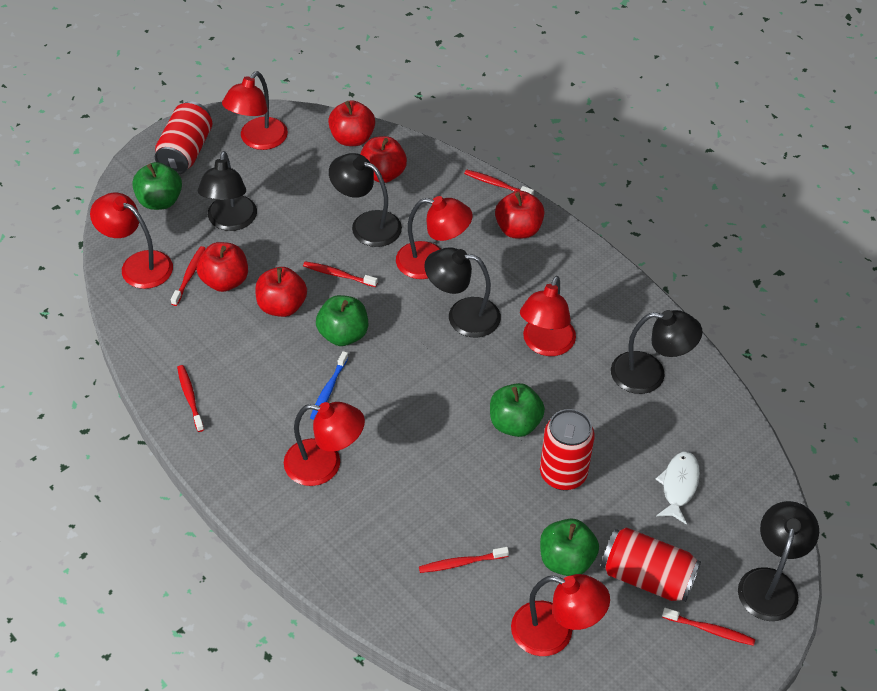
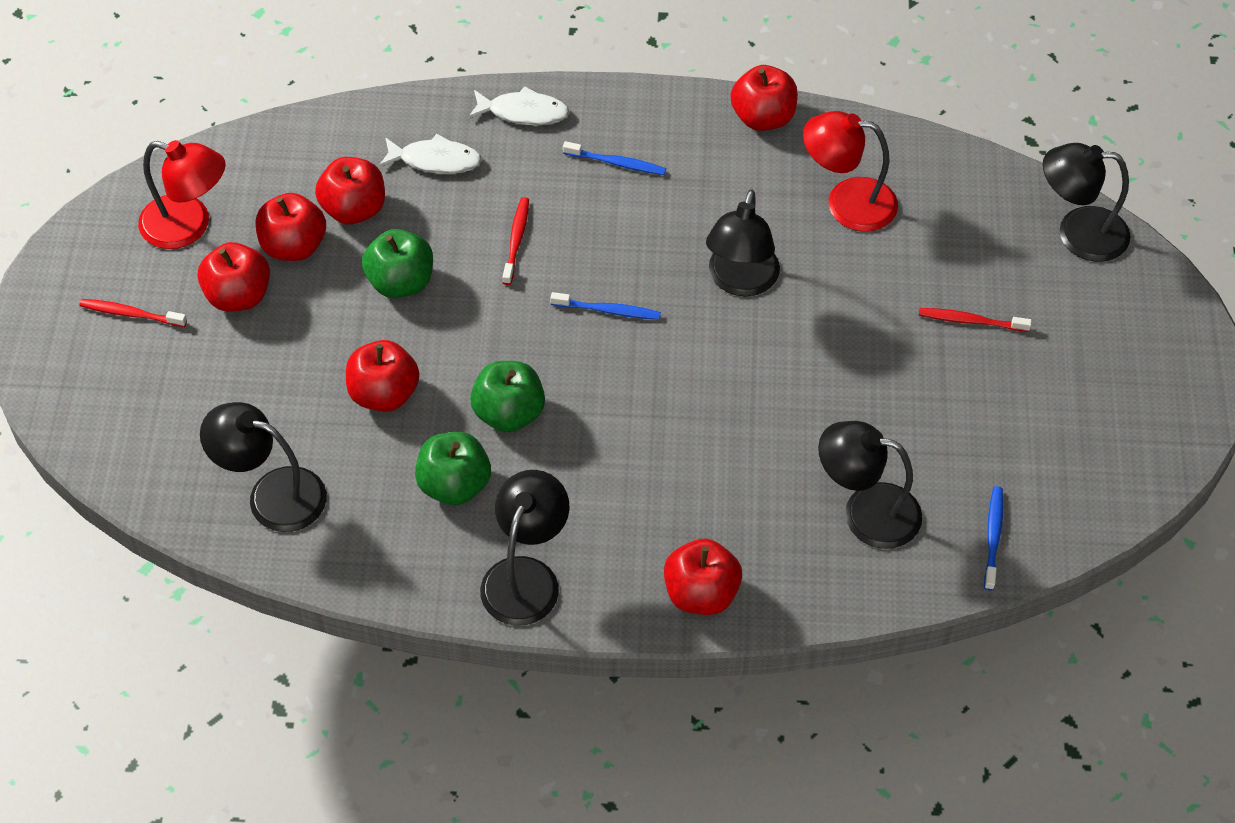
blue toothbrush: [310,351,349,420] = 1 -> [550,292,661,320] [563,141,666,175] [984,486,1003,590] = 3
green apple: [132,162,182,210] [316,295,368,346] [490,383,545,437] [540,519,599,576] = 4 -> [362,229,433,298] [415,432,491,505] [470,361,545,432] = 3
red apple: [197,242,248,292] [255,267,307,317] [328,100,375,146] [360,136,407,183] [495,191,544,239] = 5 -> [198,242,270,312] [256,193,326,261] [315,157,385,224] [346,340,420,412] [664,539,742,615] [731,65,798,131] = 6
red can: [155,102,213,174] [540,409,595,490] [601,527,701,602] = 3 -> none = 0
red lamp: [90,192,173,289] [222,71,288,150] [284,402,365,486] [396,196,473,279] [511,574,610,656] [520,276,576,356] = 6 -> [138,140,226,249] [803,111,898,232] = 2
red toothbrush: [171,246,206,306] [177,365,204,432] [303,261,378,287] [419,547,509,573] [464,169,534,195] [662,608,755,646] = 6 -> [79,299,187,327] [503,197,529,285] [919,308,1032,332] = 3
white fish: [656,452,700,525] = 1 -> [379,134,482,174] [468,86,569,125] = 2

